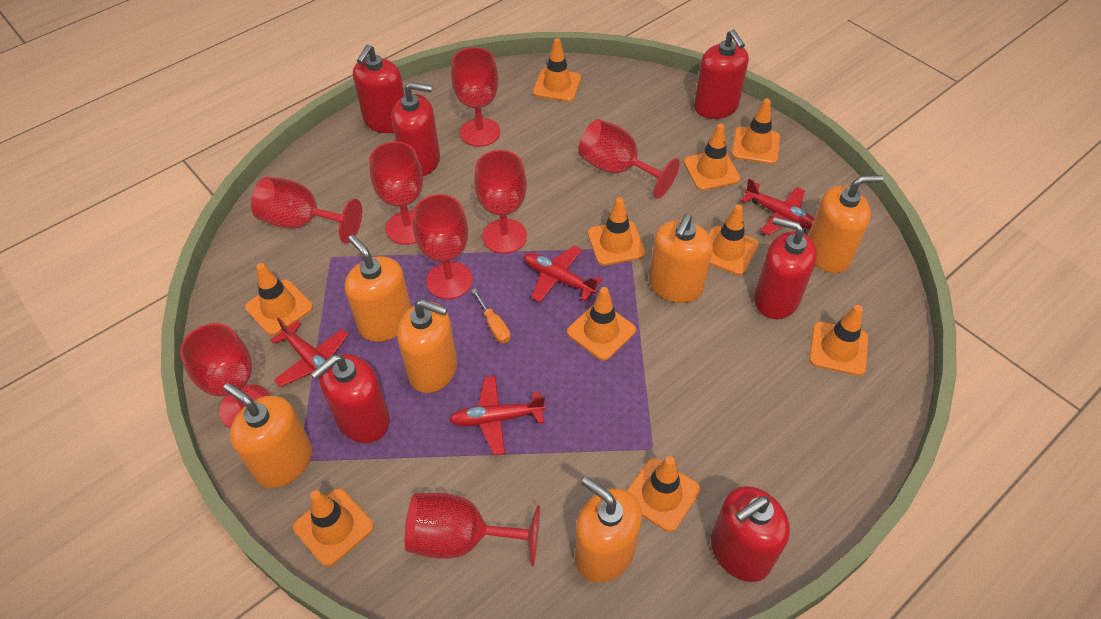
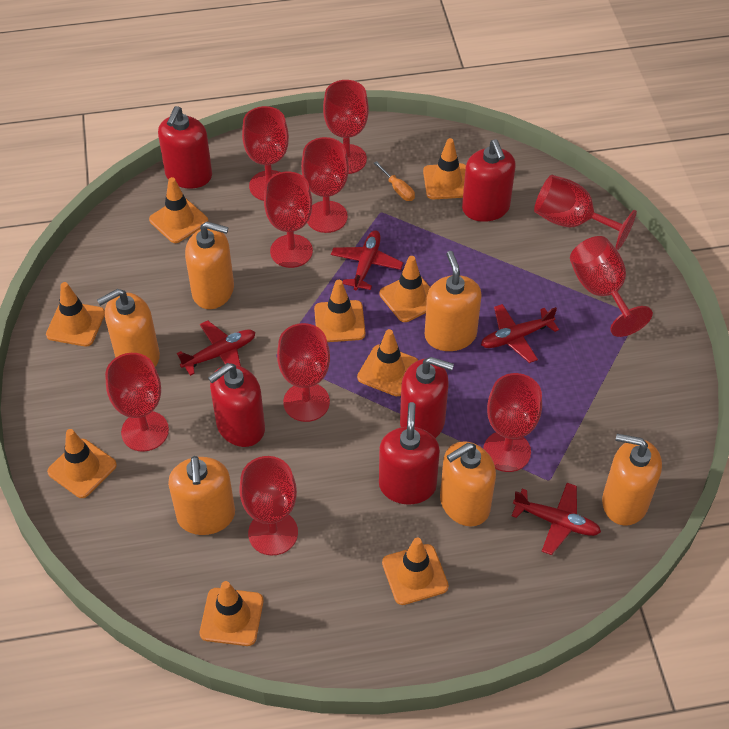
orange traffic cone: [245,263,313,336] [293,489,374,567] [533,38,581,102] [567,287,636,361] [588,197,645,266] [627,456,701,532] [684,124,740,190] [709,205,759,275] [732,99,780,164] [809,305,868,376] = 10 -> [46,282,105,346] [47,429,117,498] [149,177,208,243] [200,581,263,646] [314,280,365,342] [357,329,418,396] [379,256,430,322] [382,538,449,605] [423,138,466,199] = 9
red goblet: [180,323,270,429] [251,177,362,243] [369,141,423,245] [405,493,540,566] [413,194,473,299] [451,47,500,147] [474,150,527,254] [578,119,680,199] = 8 -> [105,353,169,452] [240,456,298,556] [242,106,289,201] [264,172,313,268] [277,323,330,422] [301,137,349,233] [323,80,369,174] [483,373,542,472] [534,175,637,250] [570,236,653,337] = 10
red soap dispenser: [311,354,390,443] [353,44,405,133] [391,82,440,176] [694,30,749,119] [711,486,790,582] [754,217,817,319] = 6 -> [158,106,212,188] [208,363,265,447] [379,402,440,504] [400,357,454,438] [462,139,516,222] = 5

